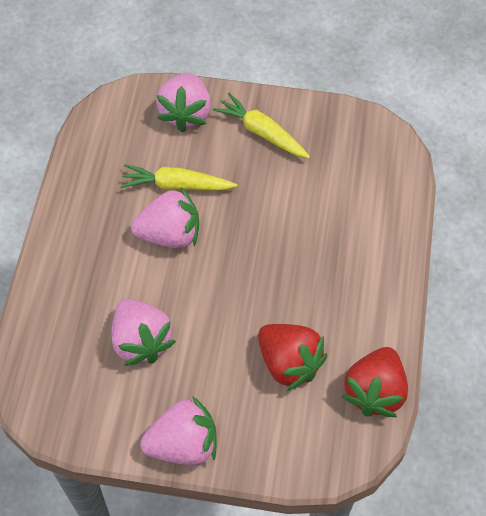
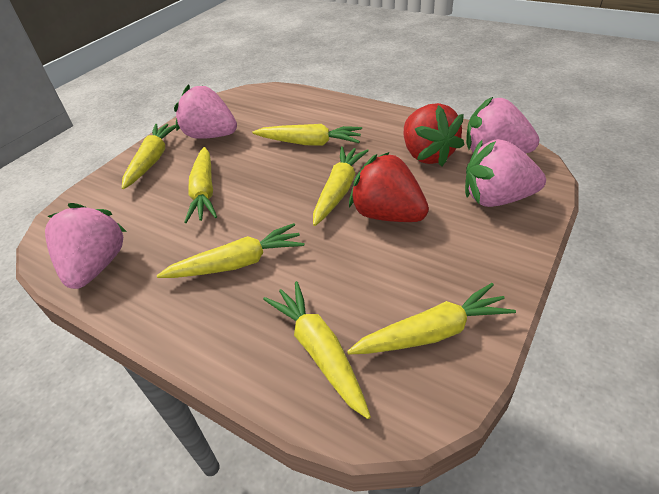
yellow carrot: [120,164,237,190] [213,93,310,158] = 2 -> [122,124,176,189] [157,223,304,278] [184,147,217,223] [252,124,362,146] [263,281,371,419] [313,146,369,226] [347,283,516,354] = 7

